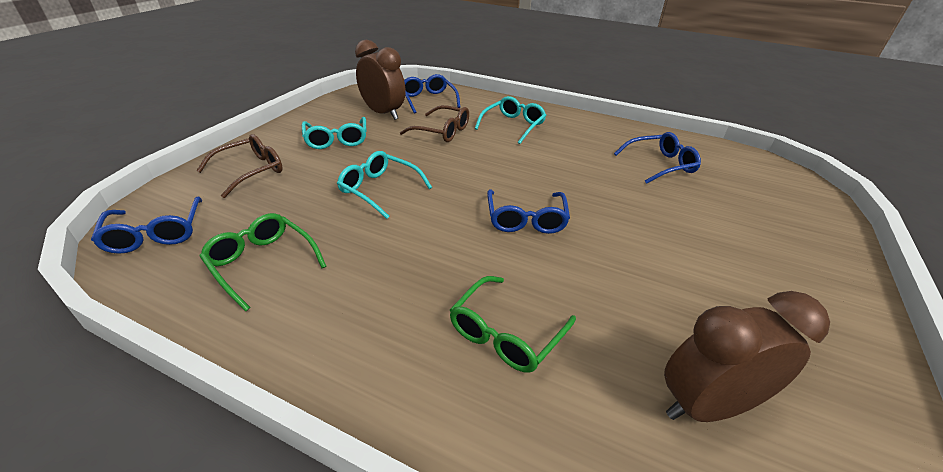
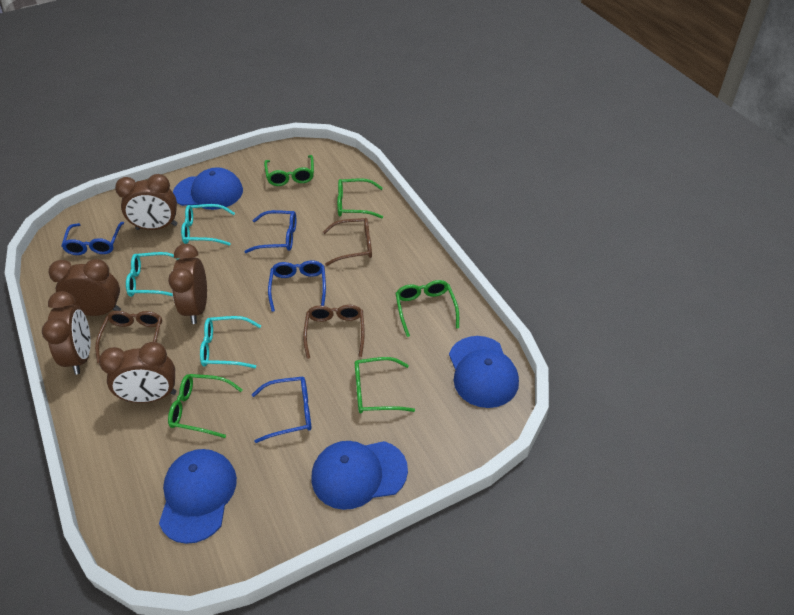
blue cap: none = 0 -> [159,449,237,544] [173,167,243,210] [312,441,408,510] [449,336,519,408] = 4
brown clock: [355,40,405,120] [664,291,830,422] = 2 -> [42,291,91,375] [48,259,121,316] [99,342,176,403] [115,174,178,230] [168,244,207,324] = 5
brown glasses: [196,134,283,198] [400,105,469,142] = 2 -> [95,311,162,363] [303,305,365,359] [323,218,372,266] = 3
green glasses: [199,213,326,311] [450,276,576,373] = 2 -> [168,374,243,438] [264,155,314,186] [337,178,383,219] [355,357,415,414] [395,280,459,337] = 5

